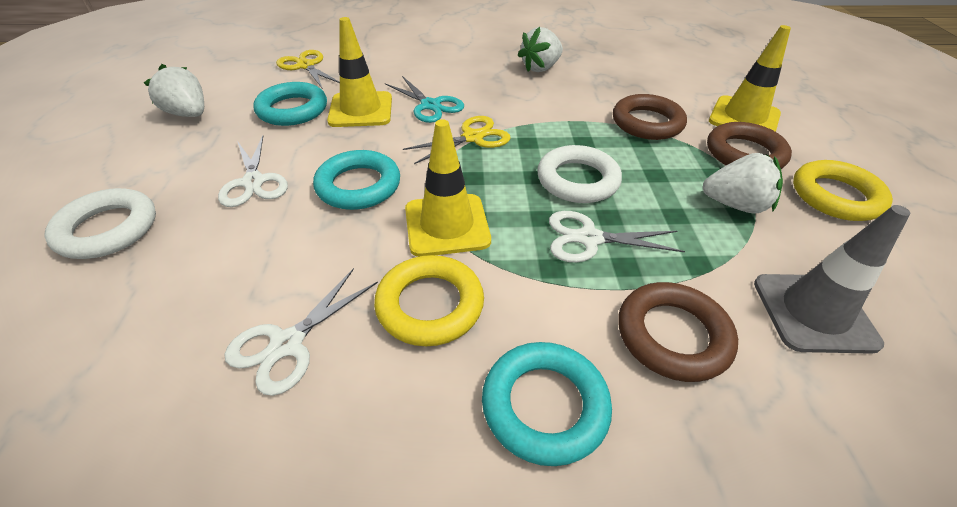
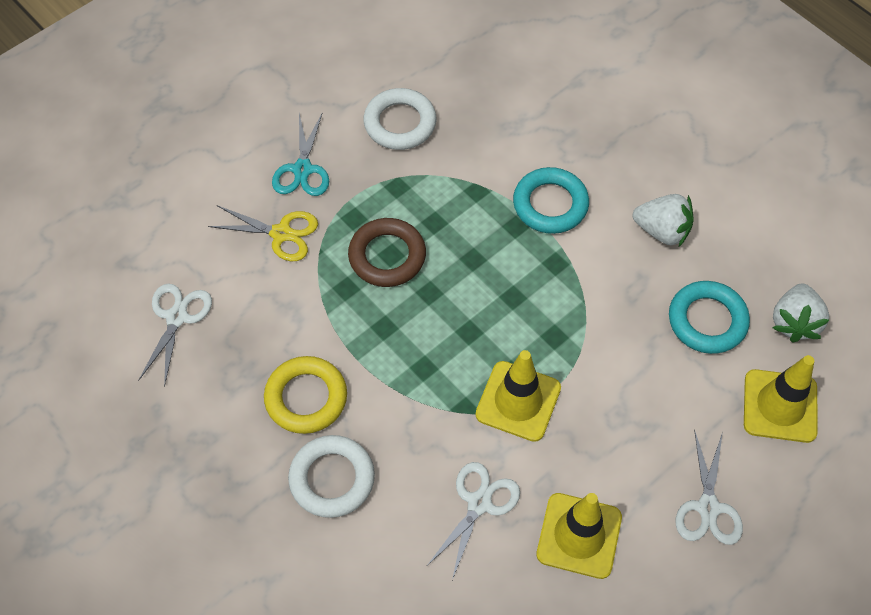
brown ring: [613,94,687,140] [618,282,738,382] [707,122,792,169] = 3 -> [348,218,426,287] = 1
grey traffic cone: [754,205,910,354] = 1 -> none = 0
turquoise ring: [253,82,327,126] [313,150,400,210] [482,342,612,466] = 3 -> [513,167,589,234] [669,281,750,354] = 2
white strawberry: [144,64,204,117] [518,27,563,72] [702,153,783,214] = 3 -> [633,194,693,248] [773,283,829,343] = 2
yellow ring: [374,255,484,346] [793,160,893,221] = 2 -> [264,356,347,434] = 1
yellow scissors: [276,50,340,89] [403,116,511,164] = 2 -> [208,205,318,261] = 1

